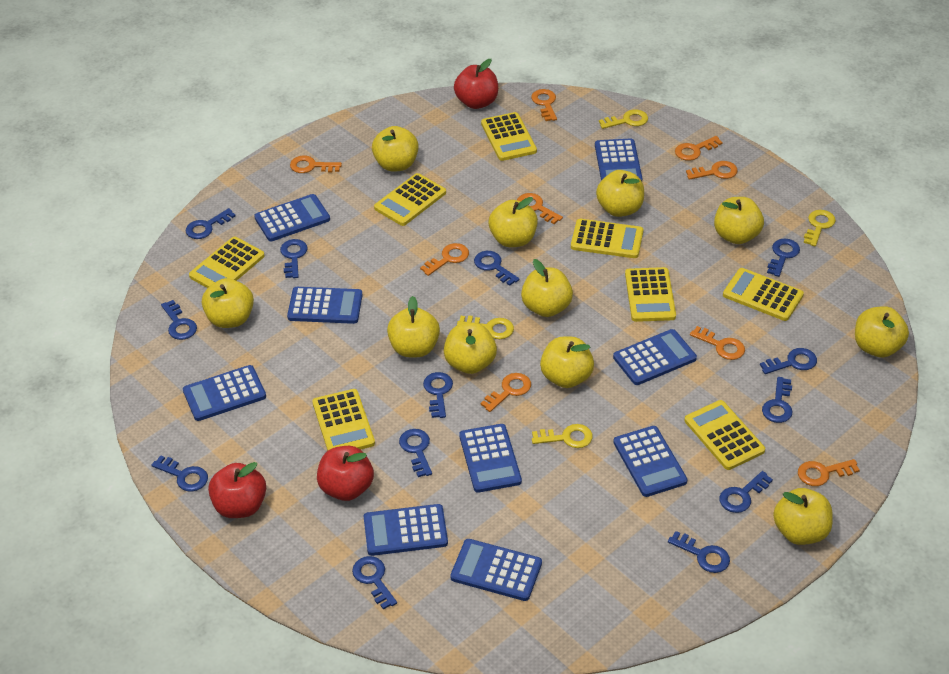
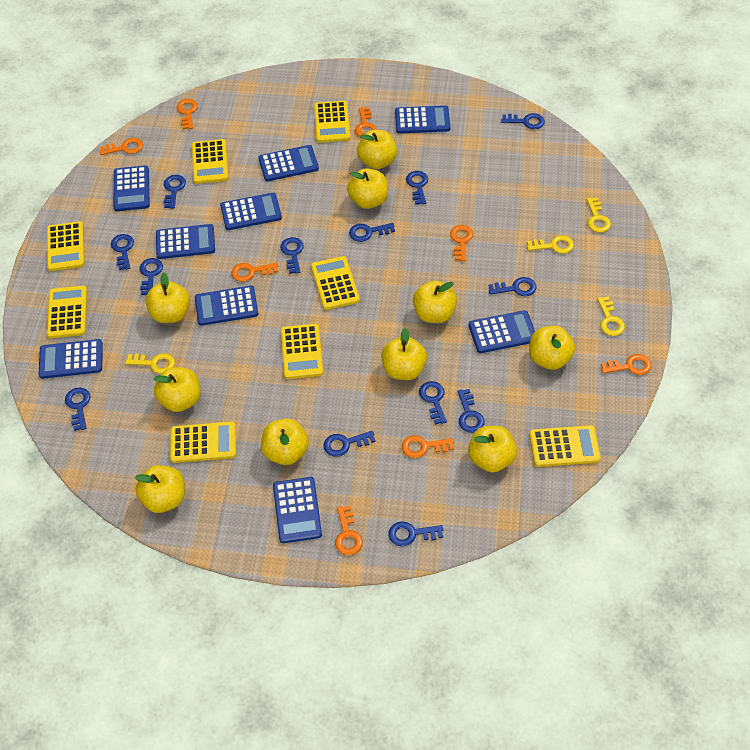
orange key: [290,156,342,173] [420,243,469,276] [481,373,531,412] [517,193,563,224] [531,89,557,121] [675,136,722,161] [686,161,738,180] [690,326,745,360] [798,459,860,486] = 9 -> [100,138,143,155] [177,99,198,129] [231,263,278,282] [335,505,363,555] [355,107,377,137] [402,435,454,458] [450,225,473,261] [601,354,652,375] = 8
red apple: [208,462,266,518] [317,446,374,501] [454,59,498,109] = 3 -> none = 0
yellow apple: [202,278,254,328] [372,126,419,172] [387,296,440,357] [444,323,497,374] [489,197,538,247] [521,259,573,317] [540,336,594,388] [596,170,644,217] [714,197,764,244] [773,488,833,545] [855,306,909,358] = 11 -> [135,465,185,513] [146,272,190,323] [154,367,201,412] [261,419,309,465] [347,168,388,209] [357,130,397,169] [381,328,427,380] [413,281,457,323] [468,426,517,473] [529,326,575,370] = 10

